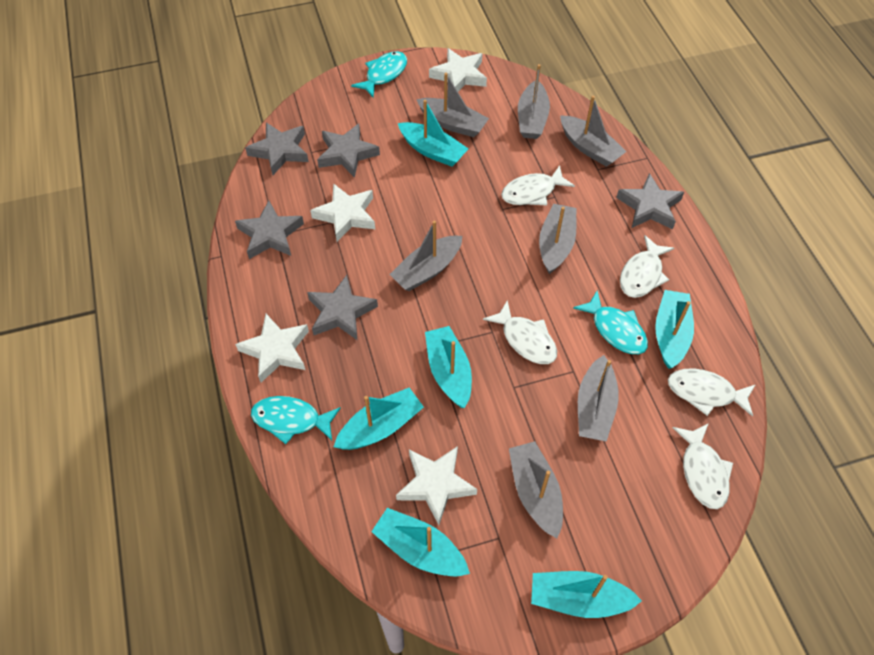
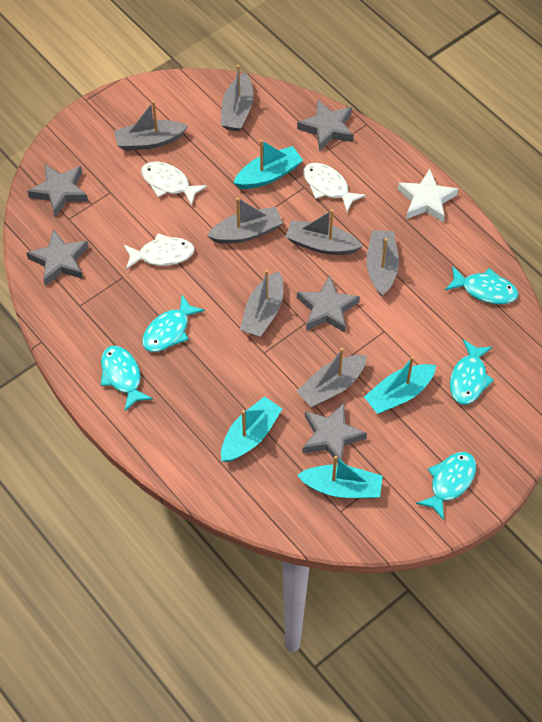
turquoise boat: [334,387,424,450] [371,508,470,577] [398,100,468,167] [425,326,472,408] [531,571,642,618] [655,290,694,369] = 6 -> [221,396,282,462] [234,140,303,189] [297,456,383,498] [364,356,436,414] = 4
turquoise fish: [251,396,341,444] [351,51,407,98] [573,290,648,354] = 3 -> [101,346,153,411] [142,295,205,352] [416,452,476,521] [445,266,518,304] [450,339,494,405] = 5
white fish: [483,300,557,364] [501,165,575,205] [620,235,674,298] [668,368,755,417] [673,423,733,509] = 5 -> [124,233,195,269] [141,162,207,206] [303,163,366,212] = 3
white star: [235,314,309,382] [310,183,375,242] [396,446,477,525] [429,48,487,91] = 4 -> [398,169,458,223] = 1

